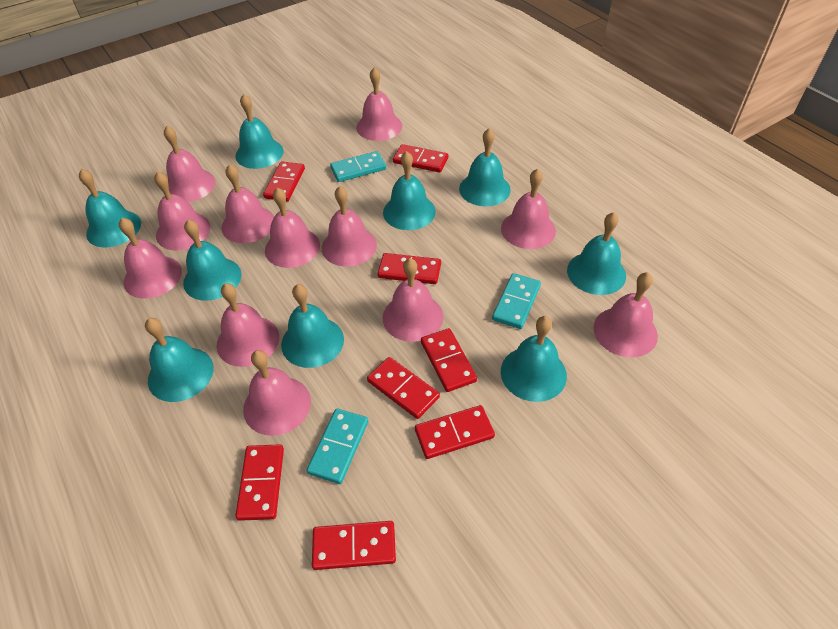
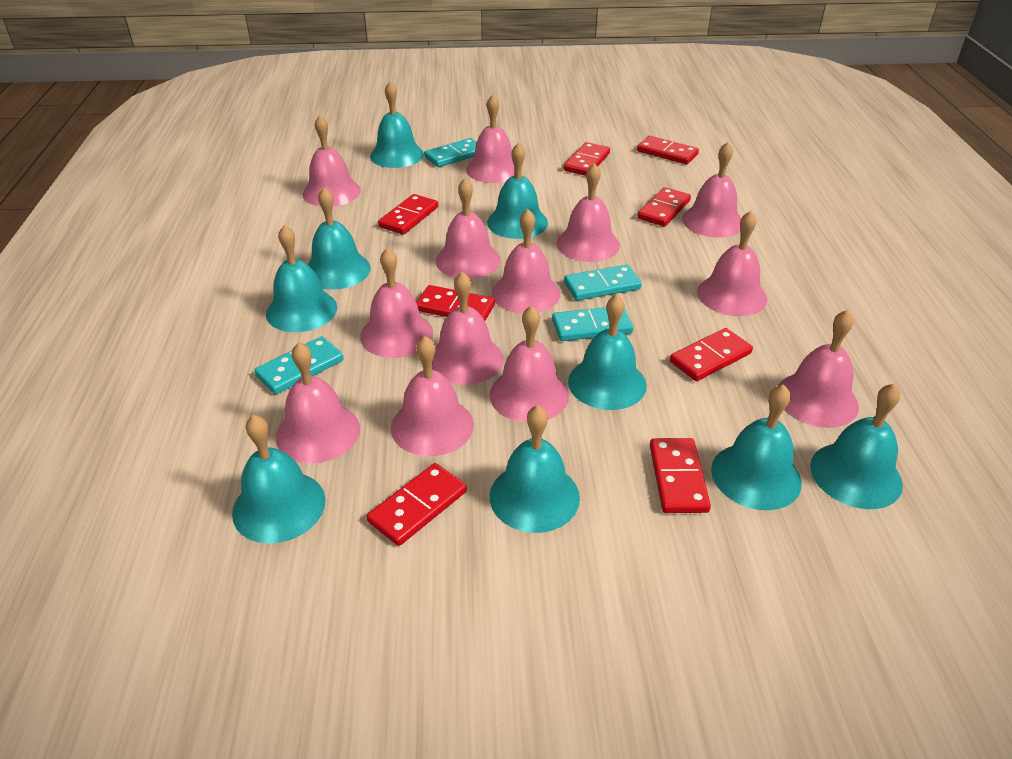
pink bell: [119,218,182,298] [154,171,211,251] [164,126,215,202] [217,283,279,367] [221,164,274,243] [243,350,311,436] [265,187,320,268] [322,186,377,267] [356,67,402,141] [382,258,443,342] [501,168,556,249] [593,272,658,357] = 12 -> [276,342,360,463] [302,115,361,206] [360,248,433,358] [391,336,474,456] [432,272,504,385] [436,178,501,279] [466,95,515,183] [489,305,569,423] [492,209,560,314] [556,163,620,262] [682,142,741,238] [697,211,767,316] [778,310,859,428] = 13
turquoise domino: [307,409,368,484] [330,151,386,182] [492,273,541,329] = 3 -> [254,336,344,394] [424,138,477,167] [552,307,634,341] [564,265,642,301] = 4

